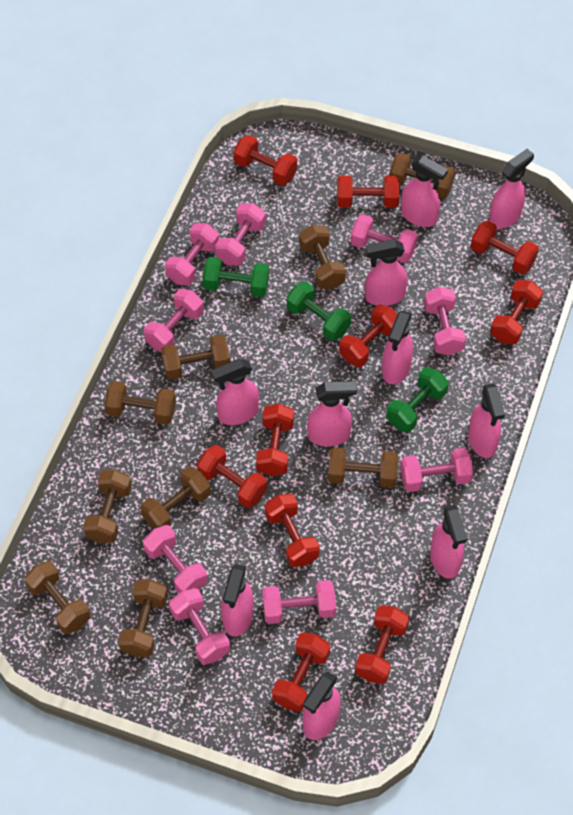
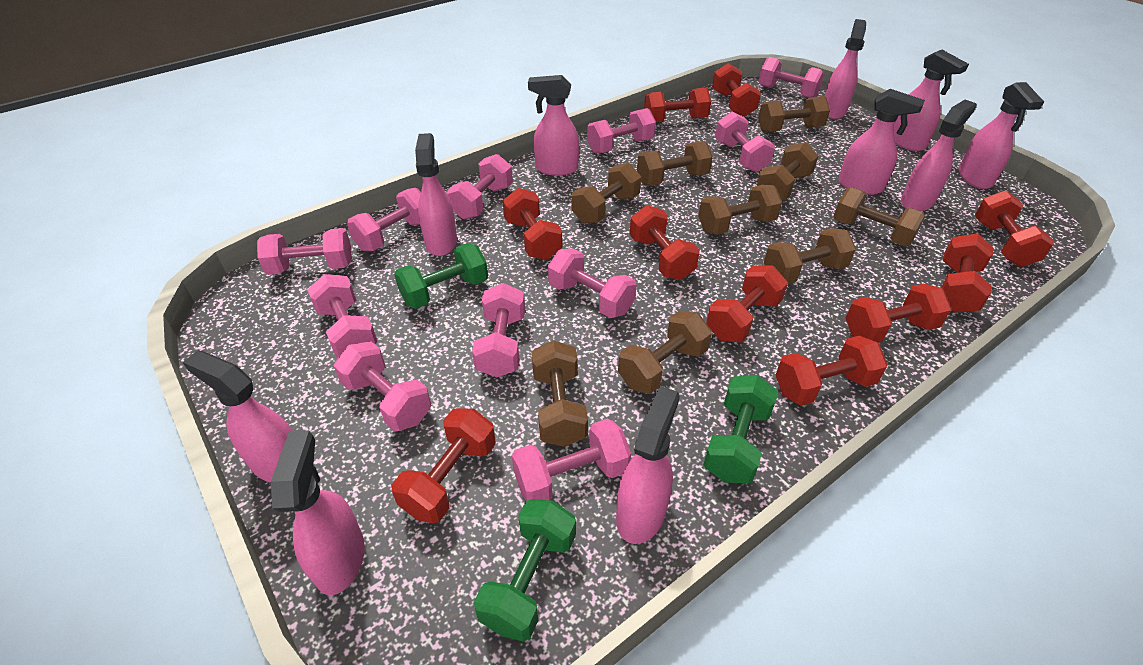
pink dumbbell: [143,525,207,593] [144,289,204,351] [165,223,219,285] [169,588,230,665] [215,203,266,266] [262,580,336,624] [350,214,418,263] [400,448,473,492] [424,287,466,355] = 9 -> [257,228,352,275] [307,274,377,358] [334,341,431,432] [347,188,421,251] [447,154,513,219] [472,283,525,377] [512,419,631,501] [548,248,637,318] [587,108,656,154] [715,111,775,172] [758,57,825,98] = 11

